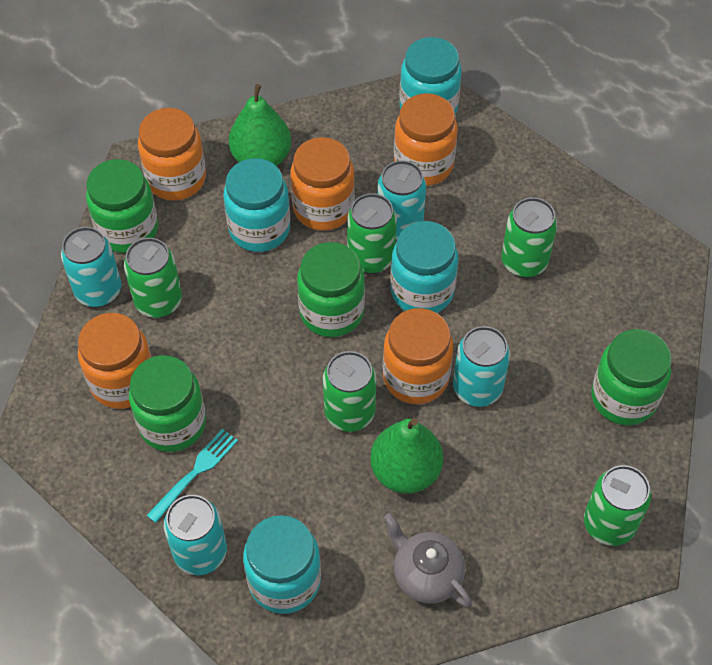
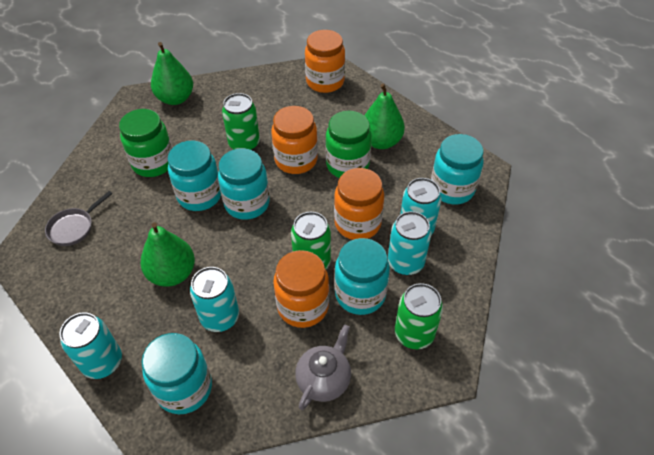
green can: [124,238,182,318] [323,351,377,432] [347,193,397,274] [501,197,557,278] [584,465,651,546] = 5 -> [222,93,260,151] [291,212,331,269] [395,283,443,349] = 3
green jar: [86,159,158,253] [129,355,206,452] [297,242,365,337] [592,329,672,425] = 4 -> [119,109,172,177] [326,111,372,178] = 2
green pear: [229,84,291,166] [370,418,443,494] = 2 -> [140,222,195,287] [151,42,193,105] [364,84,405,149] = 3
grey pan: none = 0 -> [45,191,112,246] = 1
orange jar: [78,313,152,409] [138,108,206,201] [290,137,355,231] [383,308,454,404] [394,93,458,186] = 5 -> [271,106,318,174] [273,250,329,328] [305,30,345,93] [334,168,384,240] = 4
turquoise fork: [146,429,238,523] = 1 -> none = 0
turquoise jar: [224,158,290,252] [243,515,321,614] [390,221,459,313] [399,37,462,115] = 4 -> [142,333,212,414] [168,141,221,211] [218,148,270,220] [334,238,390,315] [431,134,484,204] = 5

